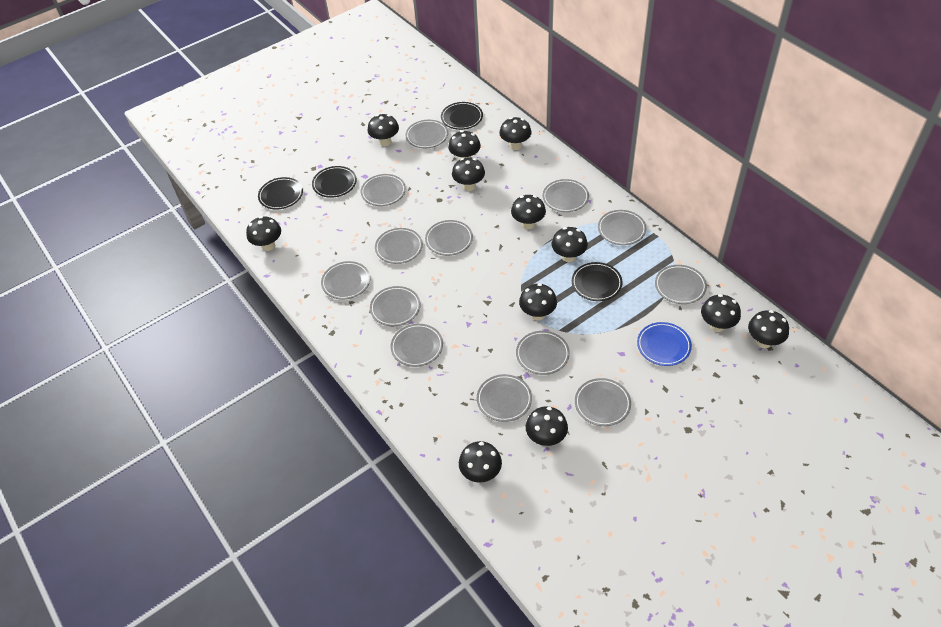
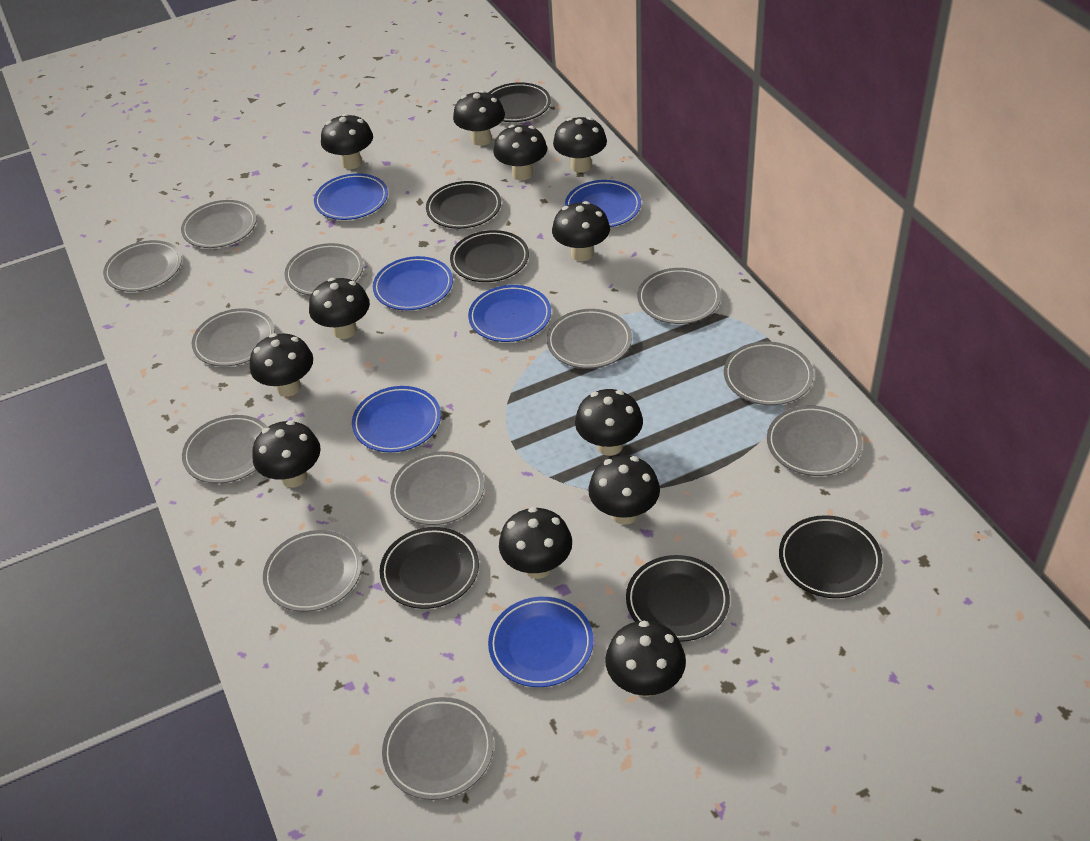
black plate: [258,177,303,209] [312,166,357,198] [441,102,483,130] [572,262,623,301] = 4 -> [380,527,479,609] [426,181,501,229] [450,230,529,282] [488,82,551,122] [626,555,730,642] [779,515,883,598] = 6
blue plate: [637,322,692,366] = 1 -> [314,173,388,220] [352,386,441,452] [373,256,453,310] [468,285,551,342] [488,597,593,687] [565,180,641,227] = 6
grey plate: [321,261,370,300] [361,174,406,206] [370,286,420,326] [375,228,423,264] [391,324,443,367] [406,120,448,148] [425,220,473,256] [477,374,532,422] [516,331,570,375] [543,179,589,212] [575,378,631,426] [598,210,646,245] [655,265,707,304] = 13 -> [103,240,182,292] [181,200,257,248] [182,415,267,484] [192,308,275,367] [263,530,362,612] [284,243,364,296] [382,697,494,800] [390,451,484,525] [547,309,632,369] [637,268,721,324] [724,341,814,405] [767,405,862,476] = 12

